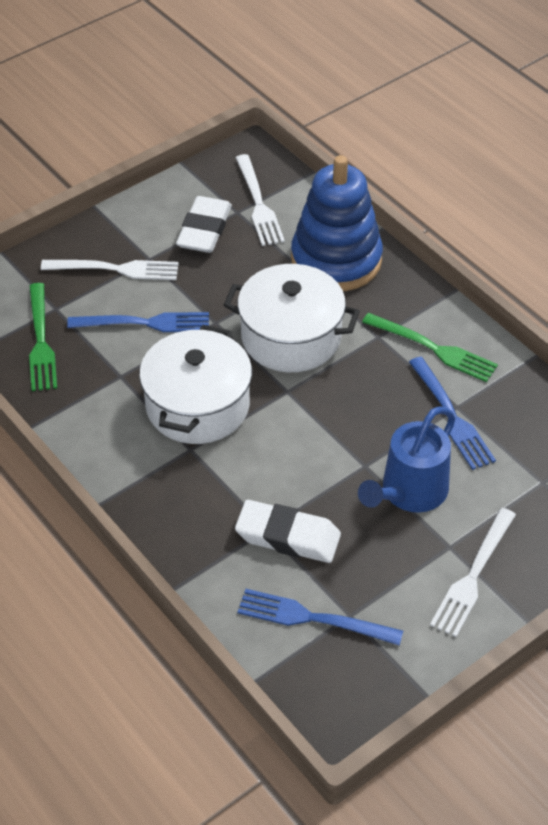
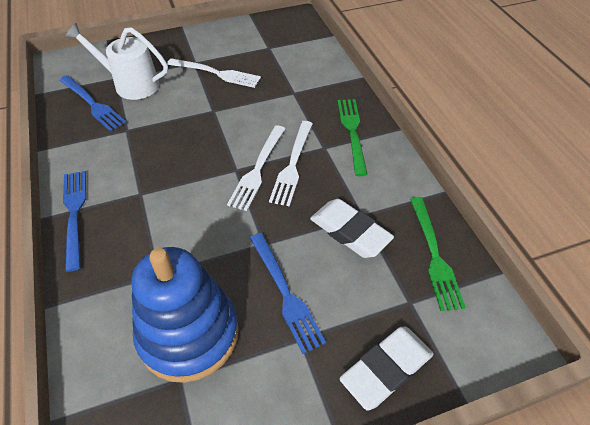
blue watering can: [358,407,456,513] = 1 -> none = 0
white pot: [139,325,252,444] [224,264,360,372] = 2 -> none = 0
white watering can: none = 0 -> [65,23,168,100] = 1

